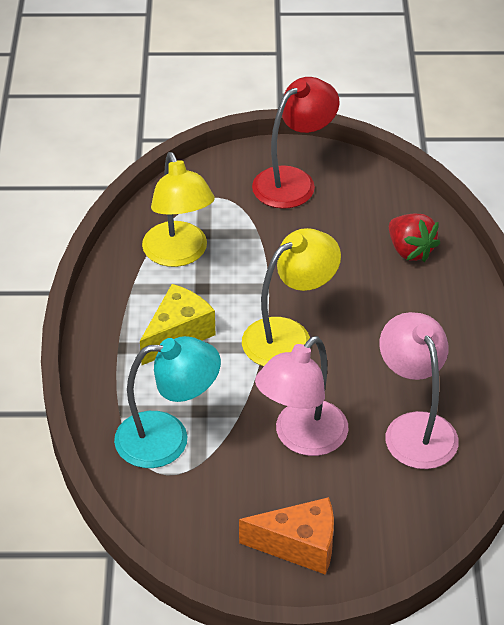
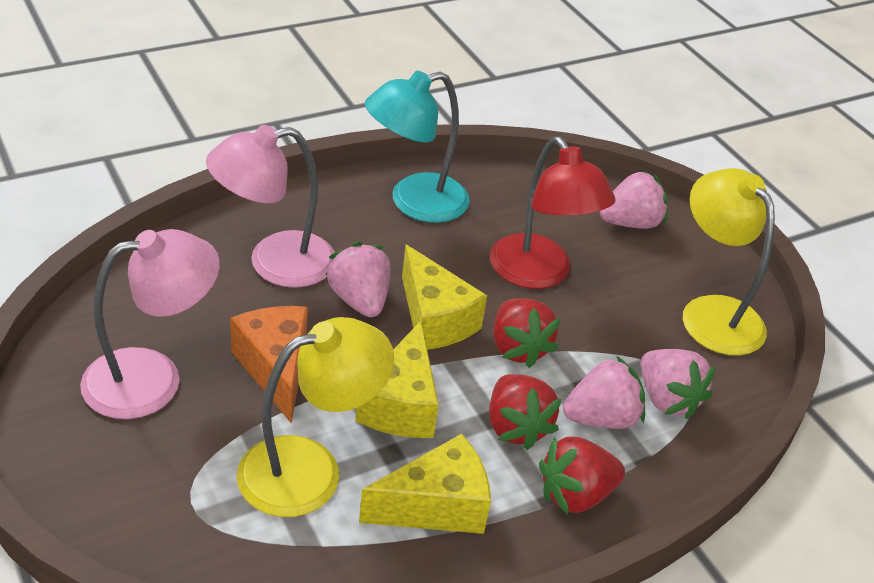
pink strawberry: none = 0 -> [326,242,390,317] [563,356,645,429] [600,170,668,229] [641,349,716,419] = 4
red strawberry: [389,214,440,262] = 1 -> [489,374,561,450] [493,298,561,368] [539,436,625,515] = 3
yellow cheese: [140,284,215,365] = 1 -> [355,321,439,438] [359,434,491,534] [402,245,487,350] = 3

